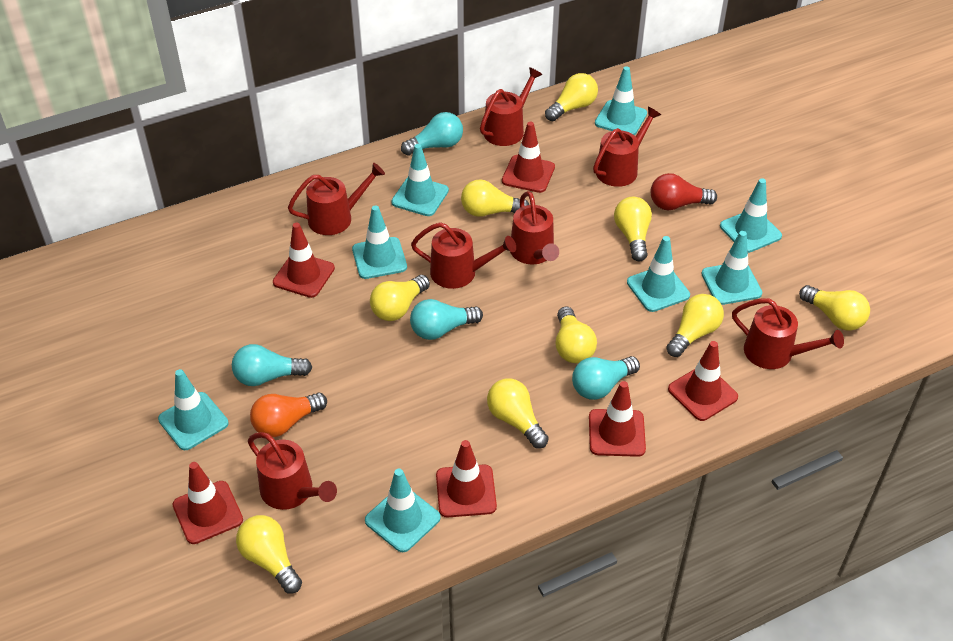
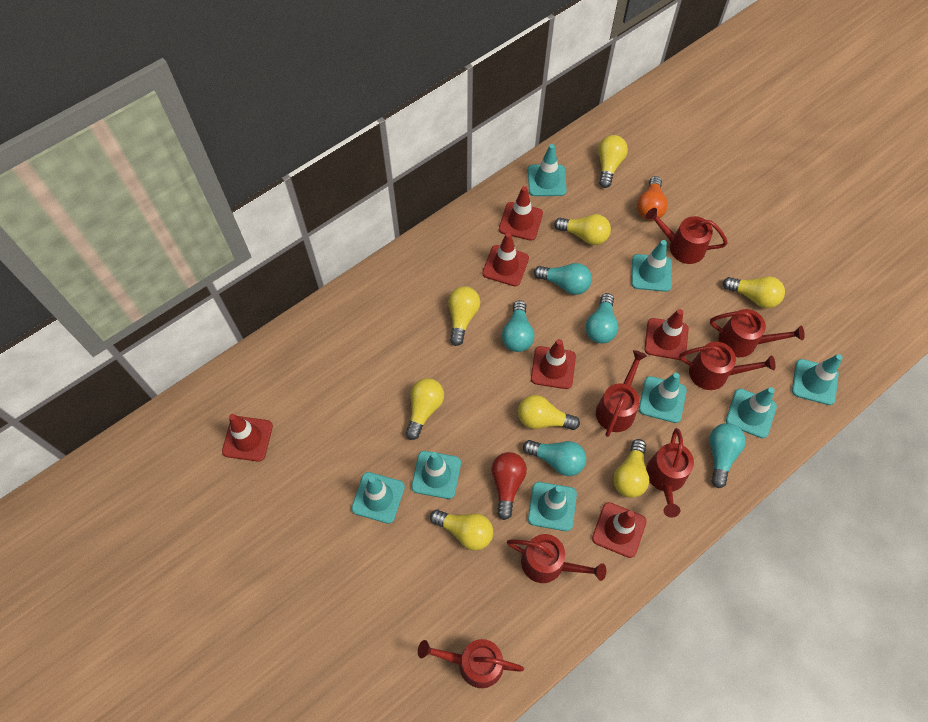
turquoise light bulb: [232,344,312,386] [401,112,463,156] [410,299,483,340] [572,356,640,400] = 4 -> [502,300,534,352] [523,440,586,476] [534,263,592,295] [585,293,619,343] [709,423,746,488] = 5
yellow light bulb: [236,515,302,593] [370,275,430,321] [461,179,529,217] [487,378,549,448] [545,73,598,121] [556,306,597,363] [614,197,652,262] [666,294,724,357] [799,285,870,331] = 9 -> [406,378,444,440] [430,510,493,550] [448,286,480,346] [518,395,580,430] [554,214,611,245] [598,135,628,188] [613,439,649,498] [723,276,785,308] = 8

